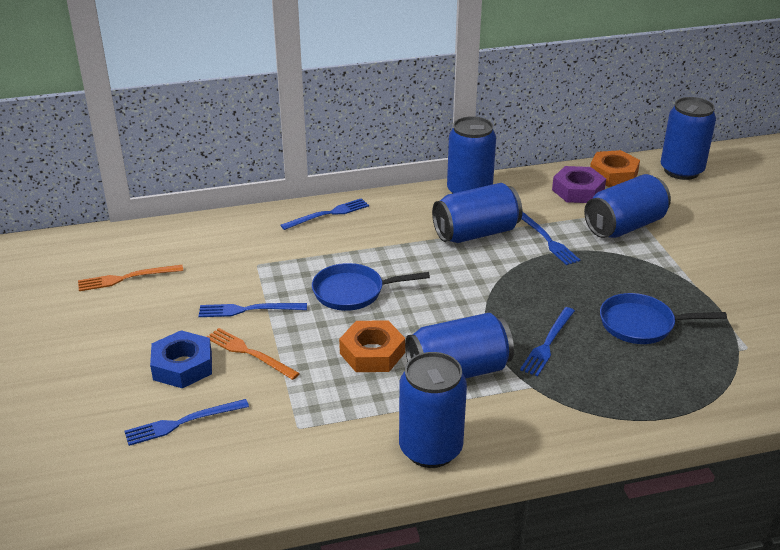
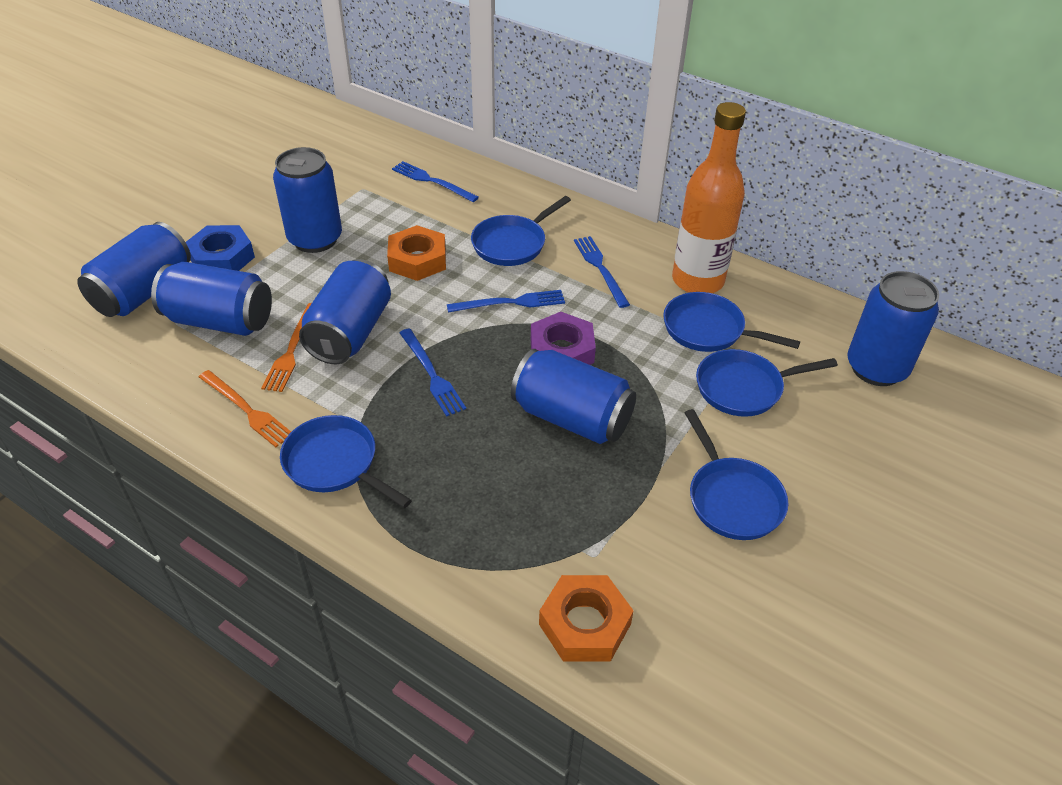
blue fork: [124,399,249,446] [199,303,307,317] [281,198,369,230] [520,307,575,376] [521,212,580,265] = 5 -> [392,161,479,202] [400,328,466,417] [447,290,565,313] [574,236,630,308] = 4
blue pan: [312,263,430,311] [600,293,727,344] = 2 -> [280,415,412,508] [471,196,571,266] [663,292,800,352] [685,409,789,540] [696,349,838,417] = 5
orange bottle: none = 0 -> [672,102,746,293] = 1

